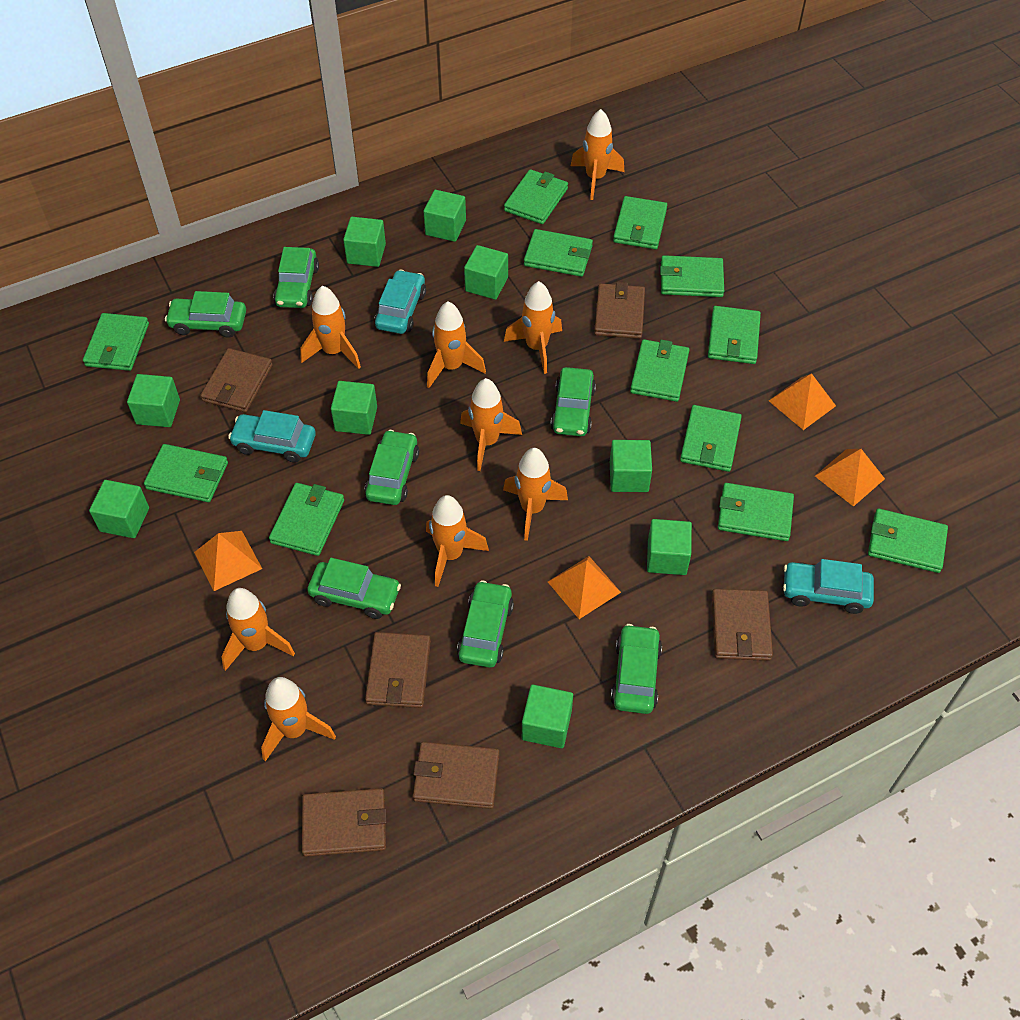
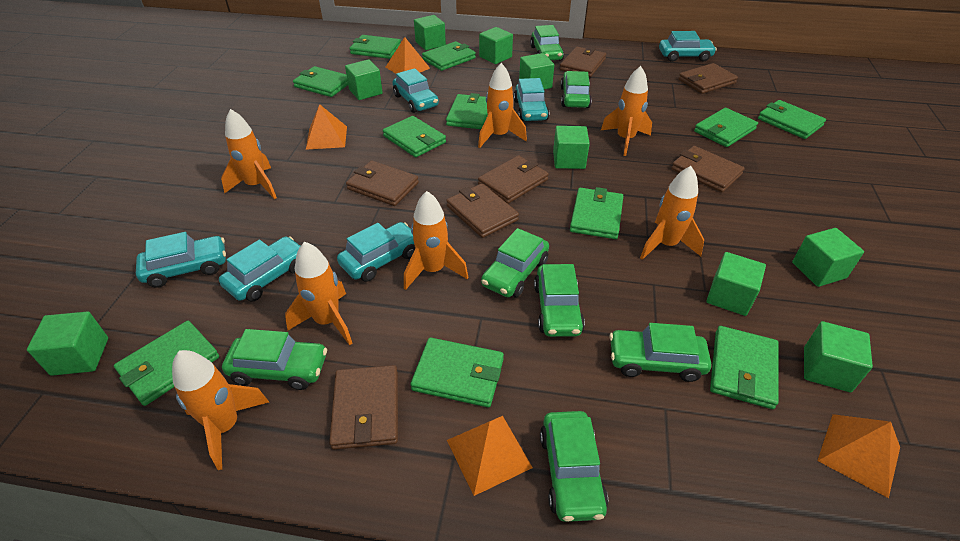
brown wallet: [200,348,273,413] [302,788,387,857] [365,632,431,708] [413,742,500,809] [594,282,645,339] [712,589,773,661] = 6 -> [329,365,398,450] [346,160,419,206] [446,183,519,238] [478,155,549,204] [560,47,606,77] [671,146,745,192] [678,63,738,94] = 7
green wallet: [83,313,149,371] [144,444,228,502] [269,483,344,556] [504,169,568,224] [524,229,593,277] [613,196,667,249] [630,339,689,402] [660,255,724,297] [680,405,742,472] [708,306,761,364] [718,483,794,541] [868,509,948,573] = 12 -> [114,321,219,406] [293,66,348,97] [350,35,401,59] [383,116,446,157] [410,338,504,407] [422,41,476,71] [446,93,488,129] [570,187,623,239] [694,108,758,147] [710,326,779,409] [758,100,826,139] = 11
orange rocket: [221,588,295,671] [261,677,336,762] [300,286,361,369] [426,495,489,587] [427,301,486,388] [460,378,522,471] [503,448,568,541] [504,281,562,374] [571,109,625,200] = 9 -> [172,350,269,470] [221,109,277,199] [285,242,352,345] [404,191,468,290] [478,63,527,148] [601,66,652,156] [640,166,704,260] = 7
turquoise car: [228,410,316,463] [374,270,426,334] [783,559,874,614] = 3 -> [136,232,226,288] [219,236,300,302] [337,222,415,282] [392,68,439,113] [513,78,549,121] [659,31,717,62] = 6

